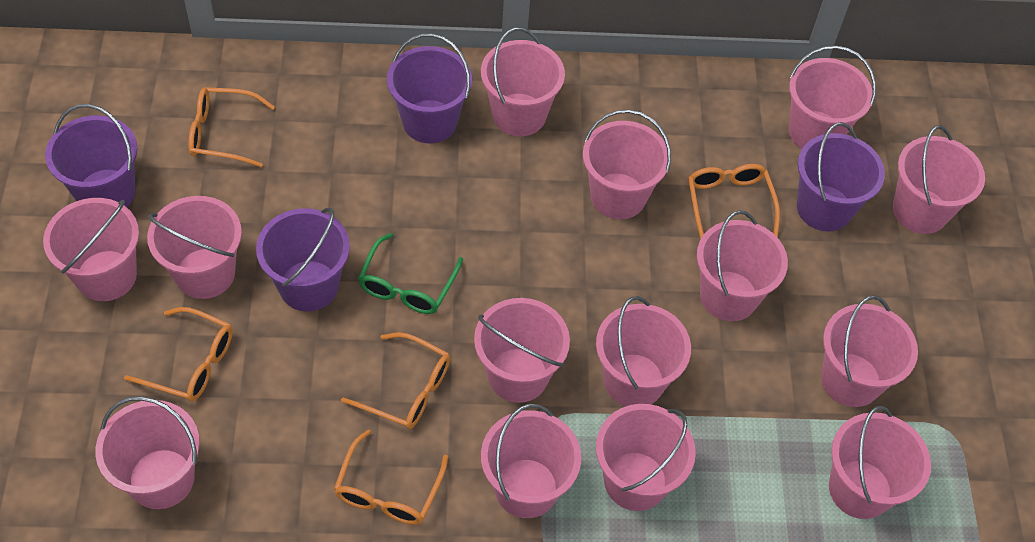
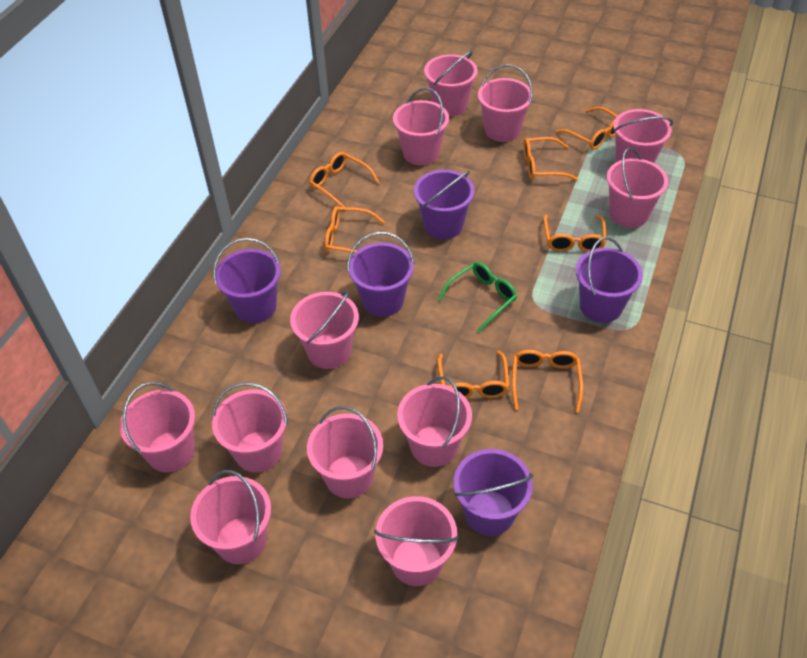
orange glasses: [124,307,233,402] [188,87,275,167] [334,430,448,525] [341,332,450,429] [688,164,780,240] = 5 -> [309,152,380,207] [325,206,385,253] [438,350,509,399] [512,350,583,413] [523,137,578,181] [543,215,607,252] [556,107,618,150] = 7
pink bucket: [43,198,139,301] [95,396,200,509] [147,196,242,299] [474,298,570,403] [481,28,565,136] [481,404,581,518] [583,109,671,219] [596,296,691,406] [596,404,696,511] [697,210,788,321] [789,46,876,149] [821,295,918,407] [829,406,931,519] [893,125,985,234] = 14 -> [120,382,195,472] [190,470,271,564] [212,382,288,472] [290,291,359,369] [307,406,383,498] [374,496,459,586] [393,88,449,165] [397,377,472,467] [424,51,477,117] [478,64,533,142] [607,148,668,228] [613,109,673,163] = 12
purple bucket: [45,104,137,207] [256,207,350,312] [387,33,472,143] [797,122,885,231] = 4 -> [213,238,280,323] [347,232,415,317] [414,170,475,239] [454,449,533,536] [576,237,643,323] = 5

